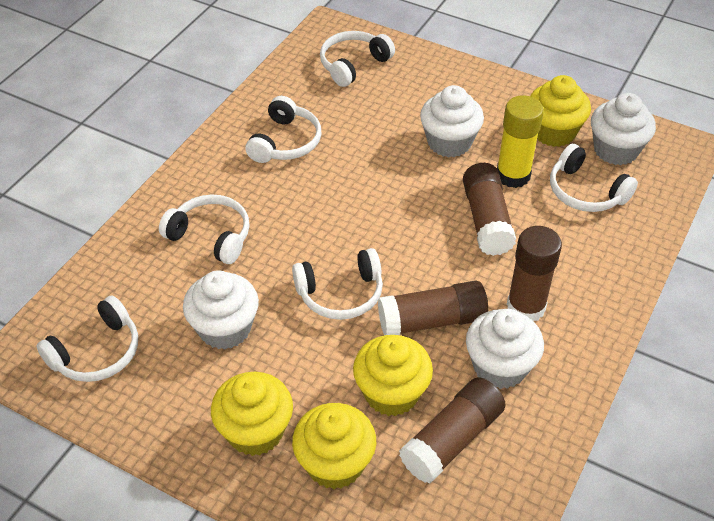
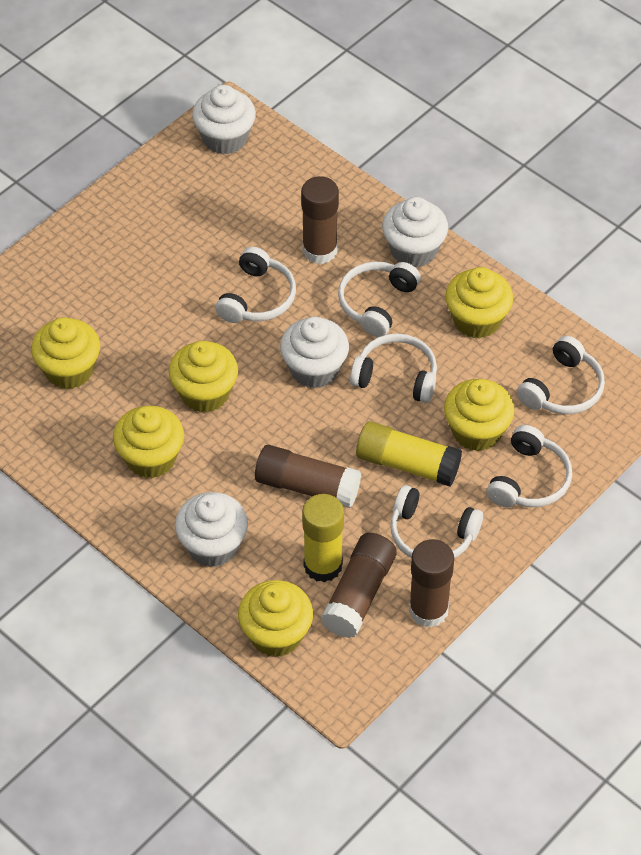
yellow cupcake: [211,372,293,456] [292,403,376,489] [353,335,433,416] [530,75,591,147] = 4 -> [31,317,100,389] [113,405,184,478] [169,341,238,413] [238,580,313,657] [444,379,515,451] [445,267,513,339] = 6
yellow glue stick: [497,95,544,188] = 1 -> [302,494,344,582] [356,421,462,486] = 2

